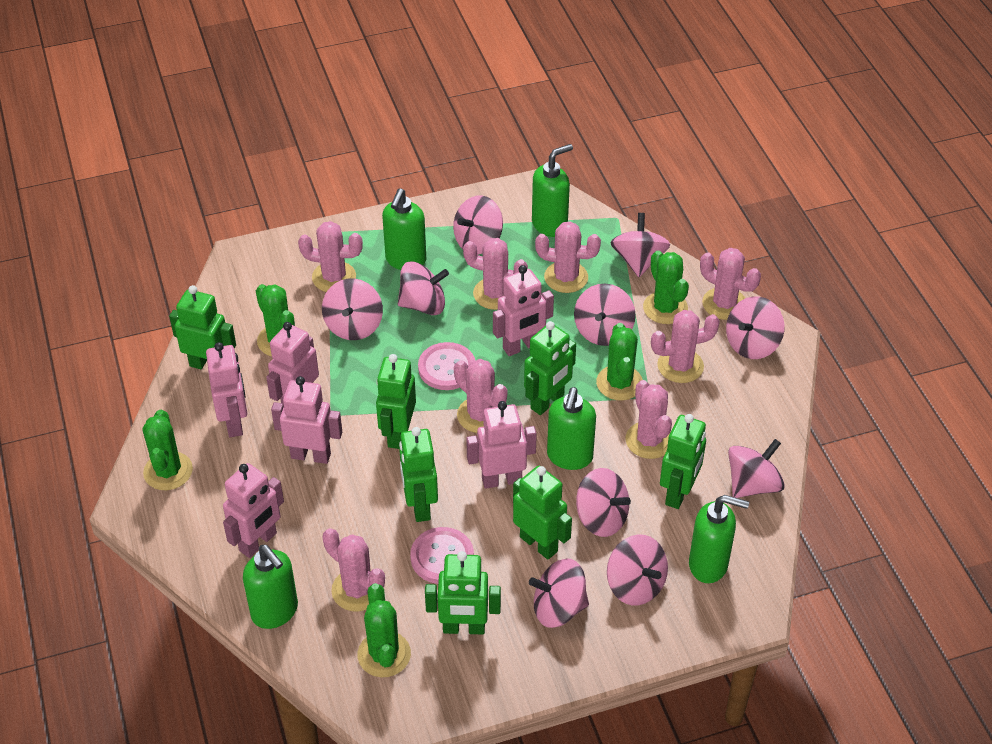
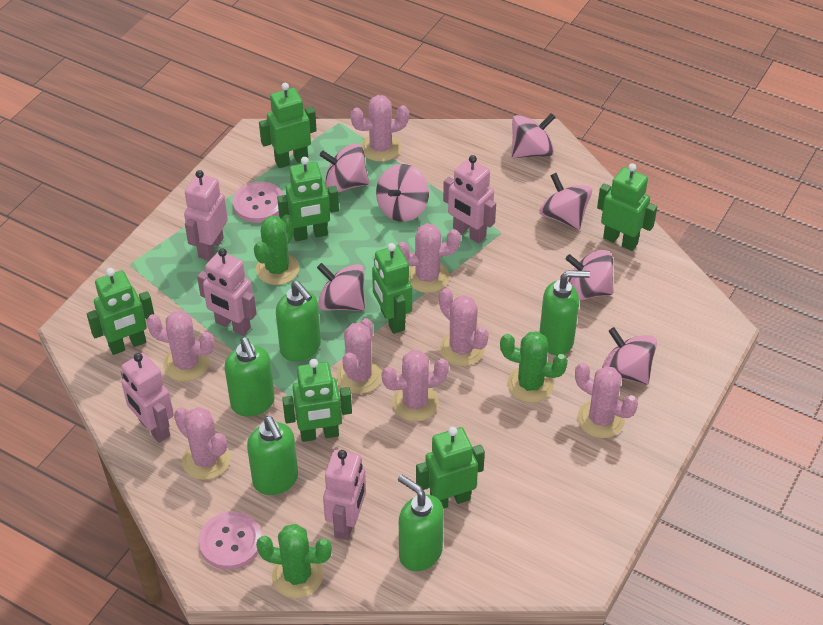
green cactus: [143,410,193,490] [256,284,296,356] [357,583,411,677] [596,323,643,401] [643,251,689,324] = 5 -> [254,214,299,285] [256,524,332,598] [500,331,568,403] = 3
pink robot: [206,342,247,437] [223,463,284,558] [266,322,319,405] [271,376,342,464] [466,401,537,489] [493,265,554,356] = 6 -> [121,353,174,443] [184,170,228,260] [197,248,257,336] [323,449,366,540] [443,155,496,243] = 5
pink spinning top: [322,279,383,340] [398,262,449,315] [453,195,503,255] [529,558,589,628] [574,284,636,346] [576,468,631,537] [607,535,668,605] [610,213,670,277] [726,296,785,359] [728,439,785,498] = 10 -> [317,263,365,311] [320,143,369,192] [376,164,429,222] [511,113,555,158] [539,173,592,230] [566,250,613,300] [602,327,657,384] = 7

